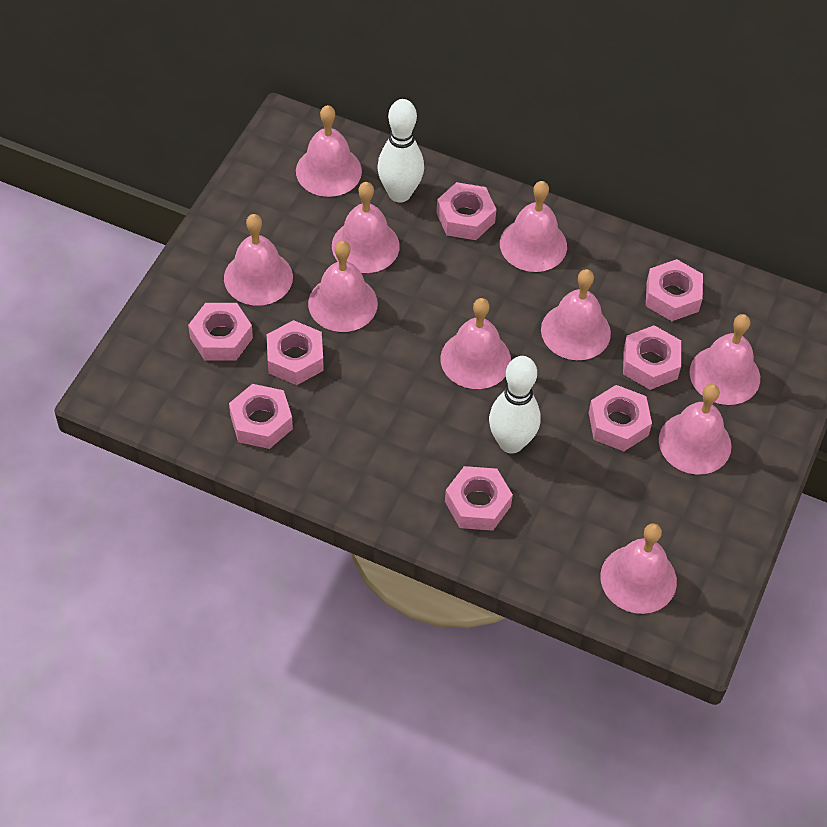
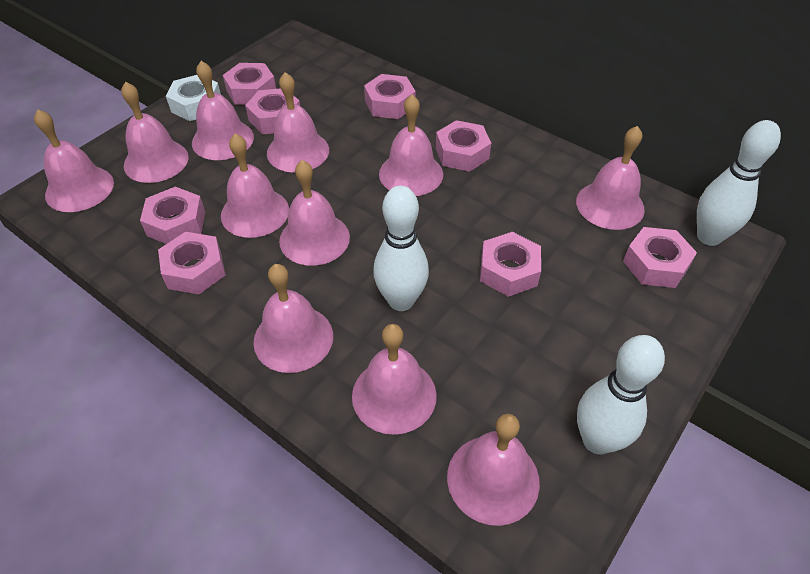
pink bell: [224,214,293,306] [296,105,362,197] [308,241,378,332] [332,182,400,273] [440,298,511,389] [500,181,567,272] [541,269,611,360] [601,523,677,614] [659,384,732,474] [690,314,760,405] = 10 -> [34,109,114,212] [121,82,189,183] [192,61,254,160] [221,134,289,238] [253,264,333,373] [267,72,329,173] [279,160,350,266] [352,324,437,435] [379,95,443,196] [447,414,540,526] [576,126,645,230] = 11
white bowling pin: [377,99,424,203] [489,356,540,454] = 2 -> [373,186,429,311] [577,335,665,455] [697,120,781,246] = 3
white nut: none = 0 -> [166,75,221,121] = 1

